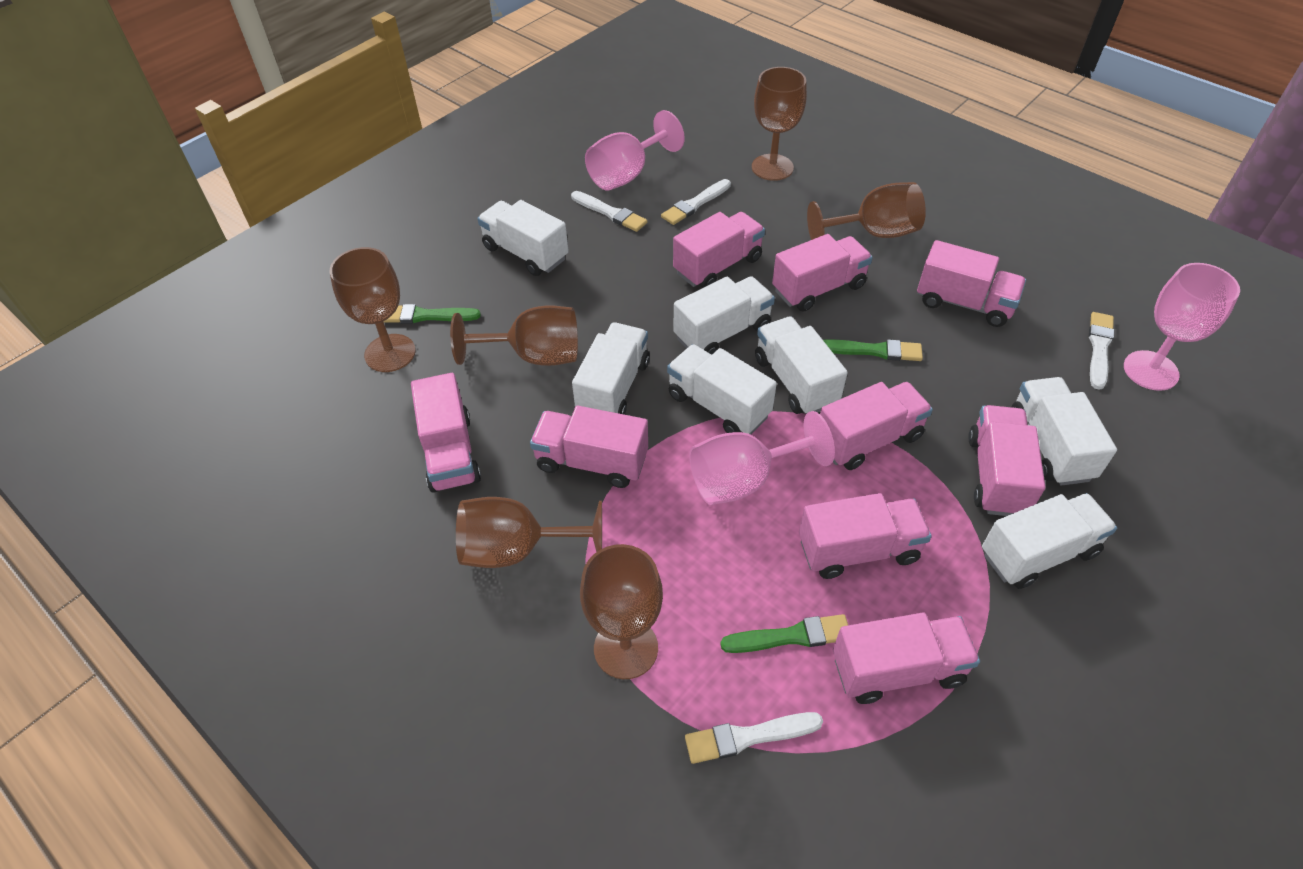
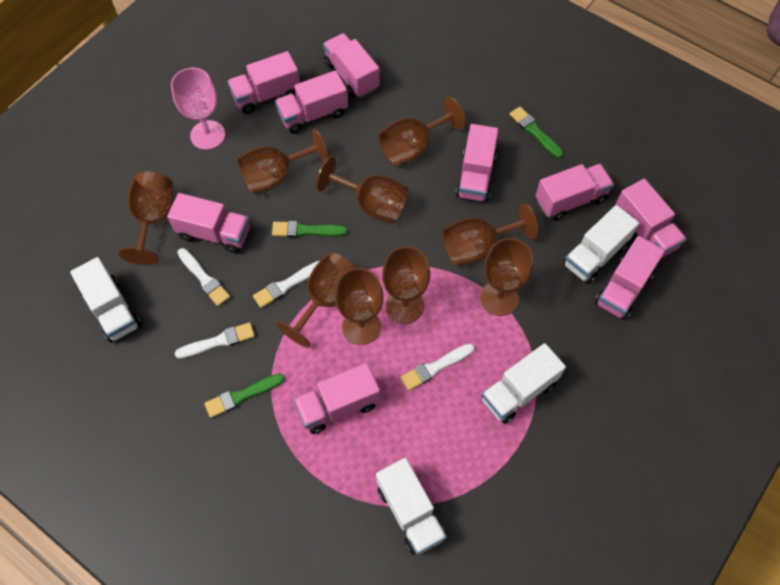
brown goblet: [330,247,416,372] [450,305,578,366] [456,497,602,568] [580,544,663,679] [752,67,807,181] [807,182,926,240] = 6 -> [119,171,173,265] [237,129,329,193] [276,252,356,347] [316,157,408,223] [335,268,384,345] [379,97,466,166] [382,246,430,324] [443,203,538,265] [480,238,533,316] = 9
pink goblet: [585,110,685,191] [689,411,835,505] [1124,263,1240,391] = 3 -> [171,68,225,150] = 1
white truck: [477,200,569,276] [572,322,650,415] [667,344,777,435] [673,276,775,355] [755,316,848,414] [982,493,1117,589] [1012,377,1117,486] = 7 -> [70,257,141,342] [376,458,447,555] [482,343,566,424] [563,205,639,284] = 4

